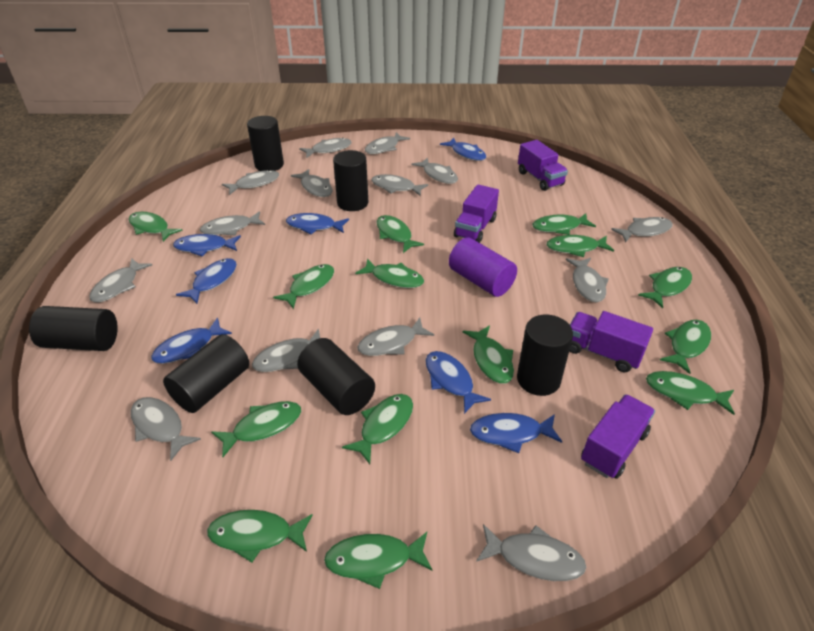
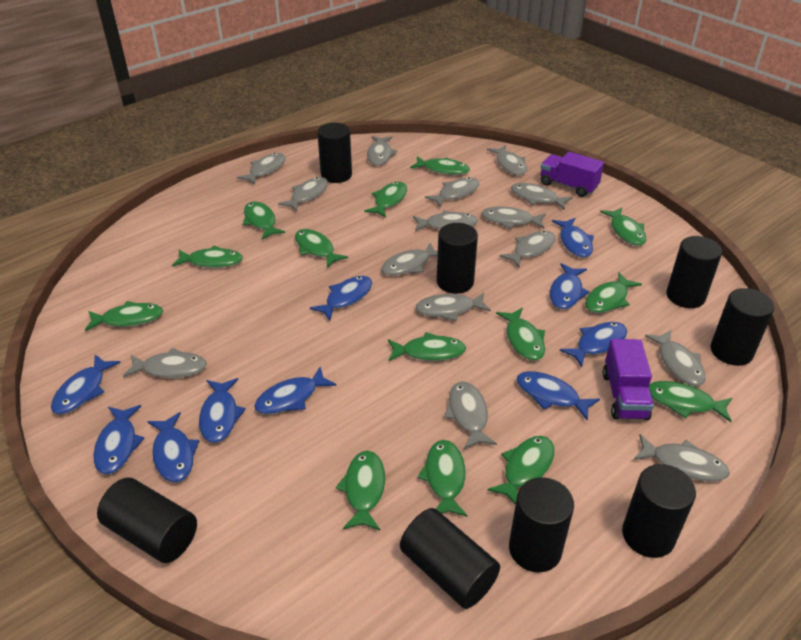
black cylinder: [29,306,118,351] [163,334,249,413] [247,116,284,171] [297,338,375,415] [333,150,368,211] [517,315,573,396] = 6 -> [97,478,197,563] [317,123,352,183] [400,508,500,609] [437,223,478,294] [509,477,574,572] [622,464,696,558] [666,236,722,308] [710,288,774,366] = 8
blue fish: [151,317,232,364] [173,234,241,256] [176,258,237,304] [286,213,349,234] [426,351,491,414] [440,138,486,161] [470,413,562,453] = 7 -> [51,354,121,414] [93,405,144,474] [147,412,199,482] [199,378,246,443] [254,366,337,414] [310,276,372,320] [517,371,600,421] [550,263,590,309] [552,218,594,258] [560,322,627,367] = 10
grey fish: [89,258,152,303] [131,397,201,461] [200,211,265,235] [222,170,279,195] [252,329,320,372] [291,169,333,197] [299,138,352,158] [357,317,434,356] [365,132,410,154] [371,174,428,196] [412,158,458,184] [476,524,586,581] [566,258,609,302] [611,217,673,242] = 14 -> [123,348,207,378] [237,153,286,185] [278,177,328,211] [367,136,397,165] [381,243,438,276] [413,210,478,231] [416,292,491,321] [425,178,479,208] [444,381,497,449] [481,207,546,229] [487,145,527,175] [499,231,556,267] [511,183,573,210] [634,434,730,482] [645,330,706,386] = 15
purple cylinder: [449,237,517,297] = 1 -> none = 0
purple truck: [454,184,499,243] [518,140,568,191] [569,311,653,372] [581,394,655,479] = 4 -> [541,152,604,197] [603,339,654,420] = 2

